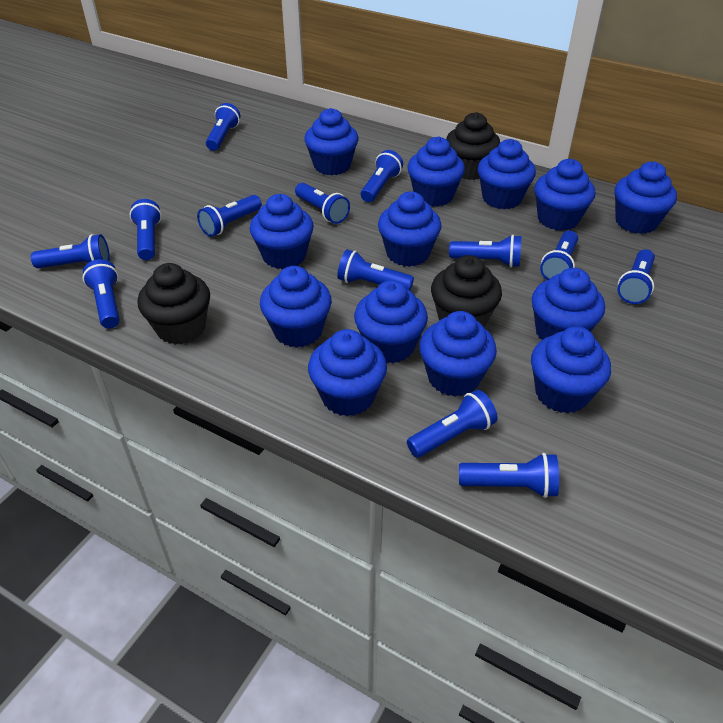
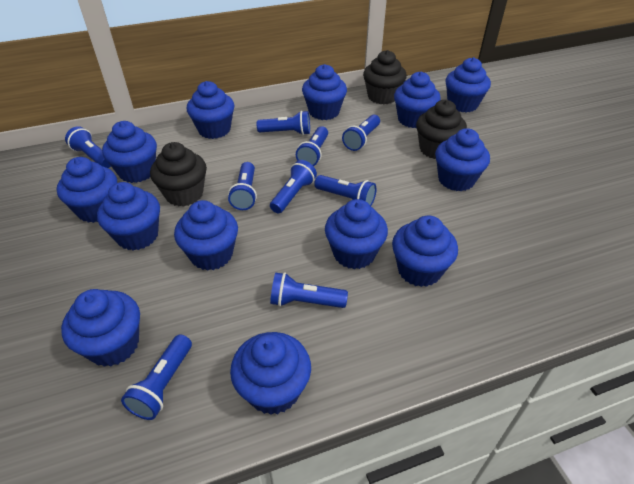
blue flashlight: [31,234,110,268] [82,259,120,328] [129,199,162,260] [197,195,262,237] [206,103,240,151] [295,183,350,224] [337,249,414,291] [361,150,403,202] [407,390,498,457] [449,235,521,268] [459,453,559,498] [540,231,578,280] [617,249,655,304] = 13 -> [65,126,111,168] [121,335,192,420] [228,162,257,210] [257,111,310,135] [270,160,317,214] [270,272,348,308] [296,126,328,166] [314,175,376,206] [342,115,380,151] = 9

